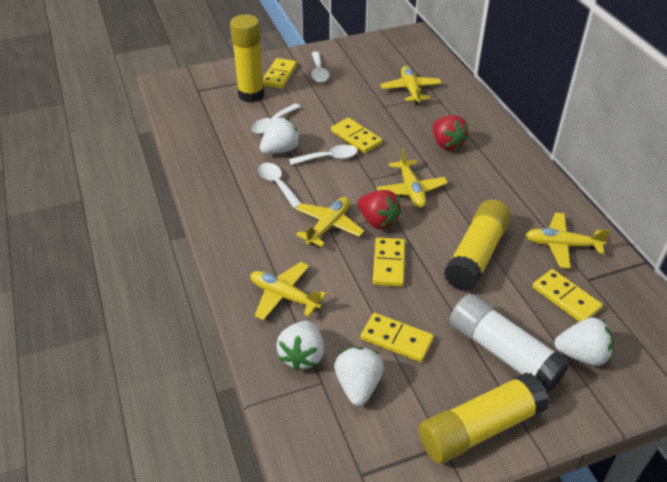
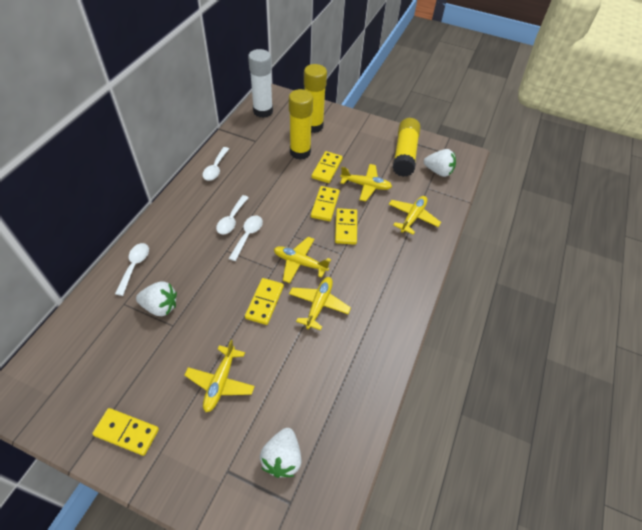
red strawberry: [358,190,401,230] [432,115,469,151] = 2 -> none = 0
white strawberry: [260,117,300,154] [276,321,324,371] [334,347,384,406] [554,317,614,366] = 4 -> [136,281,177,316] [260,428,302,478] [424,149,456,177] = 3

